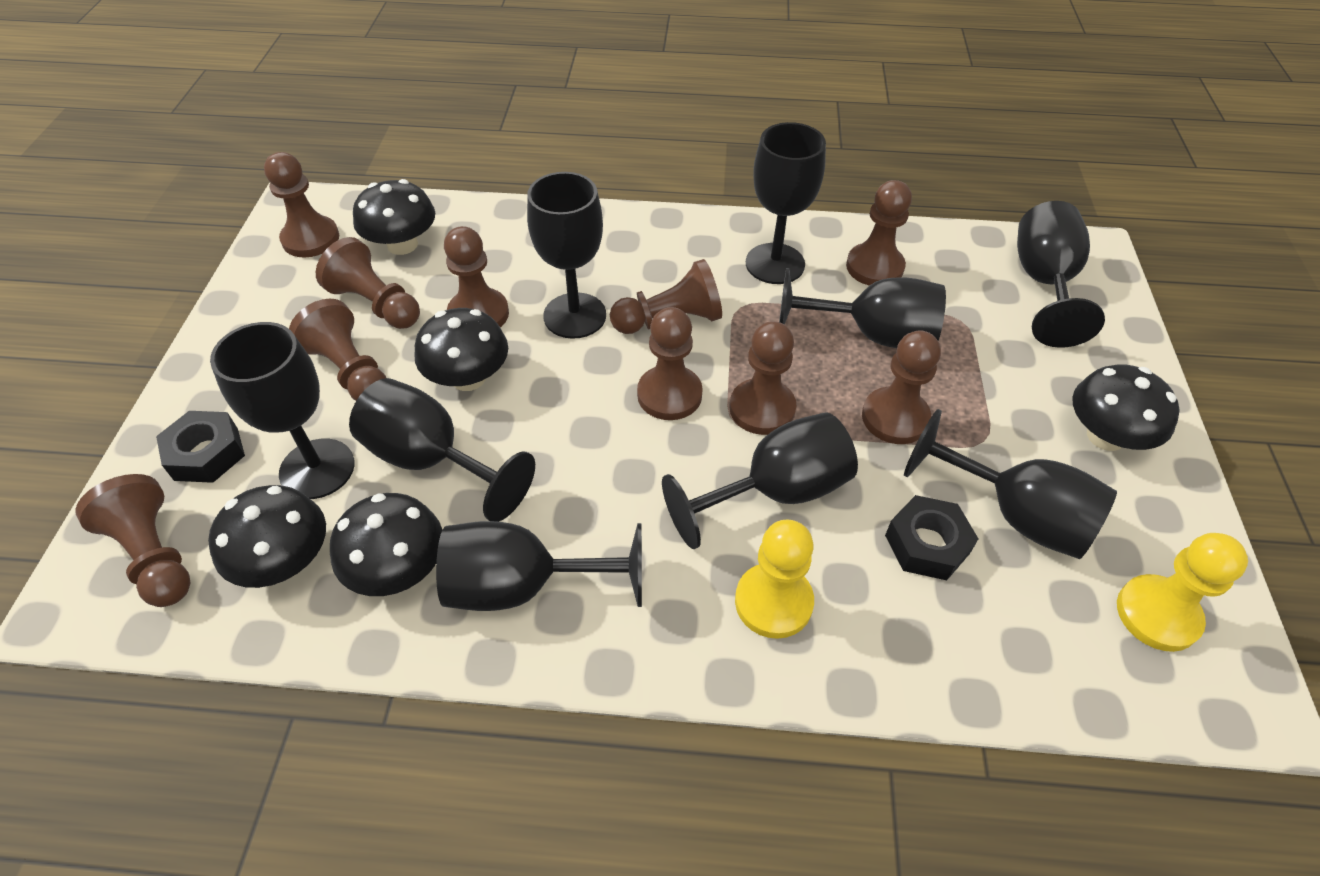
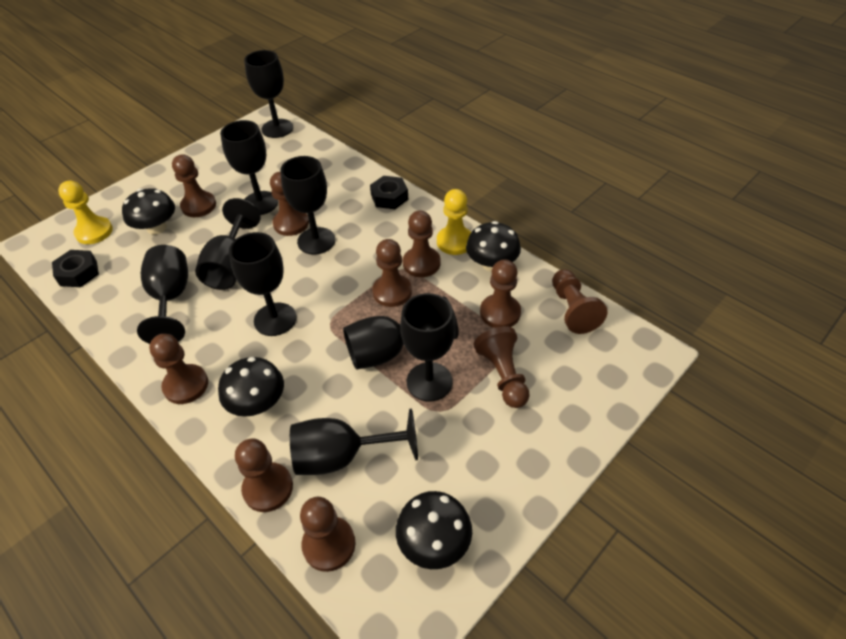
black mushroom: [208,485,326,588] [330,493,442,596] [353,179,435,255] [414,308,508,391] [1072,365,1180,451] = 5 -> [122,188,175,235] [218,357,284,417] [396,491,472,569] [466,221,521,271] = 4

